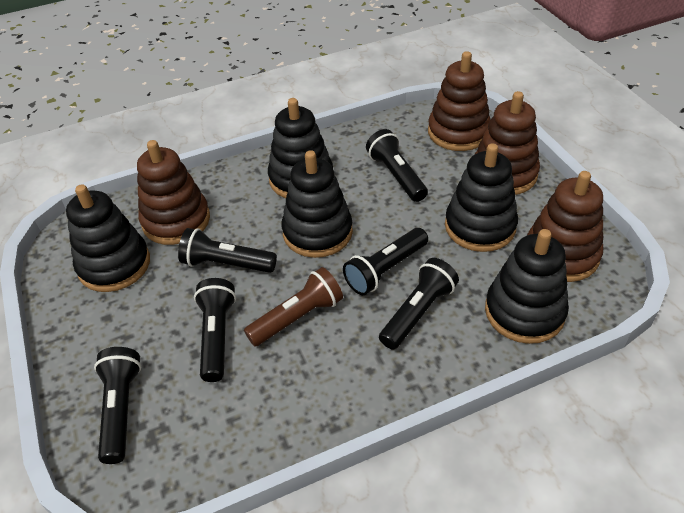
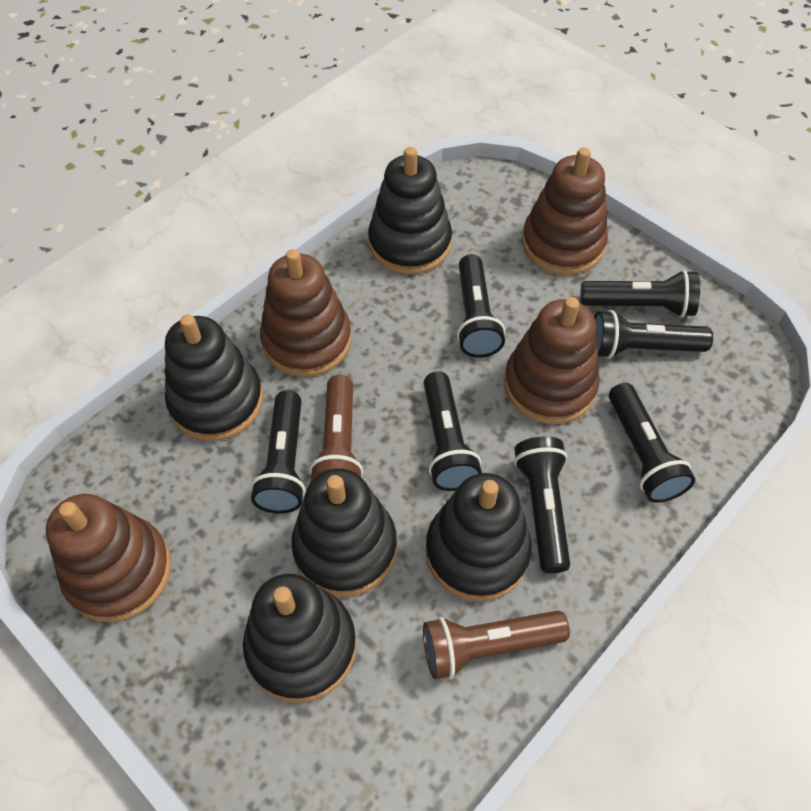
black flashlight: [94,347,141,464] [178,228,277,273] [194,278,236,382] [343,228,428,295] [366,129,428,202] [379,258,459,350] = 6 -> [251,390,305,514] [424,371,482,491] [457,254,505,358] [514,437,570,573] [580,270,700,318] [594,310,713,359] [609,383,695,503] = 7
brown flashlight: [244,267,343,346] = 1 -> [309,375,363,481] [423,611,570,679] = 2

